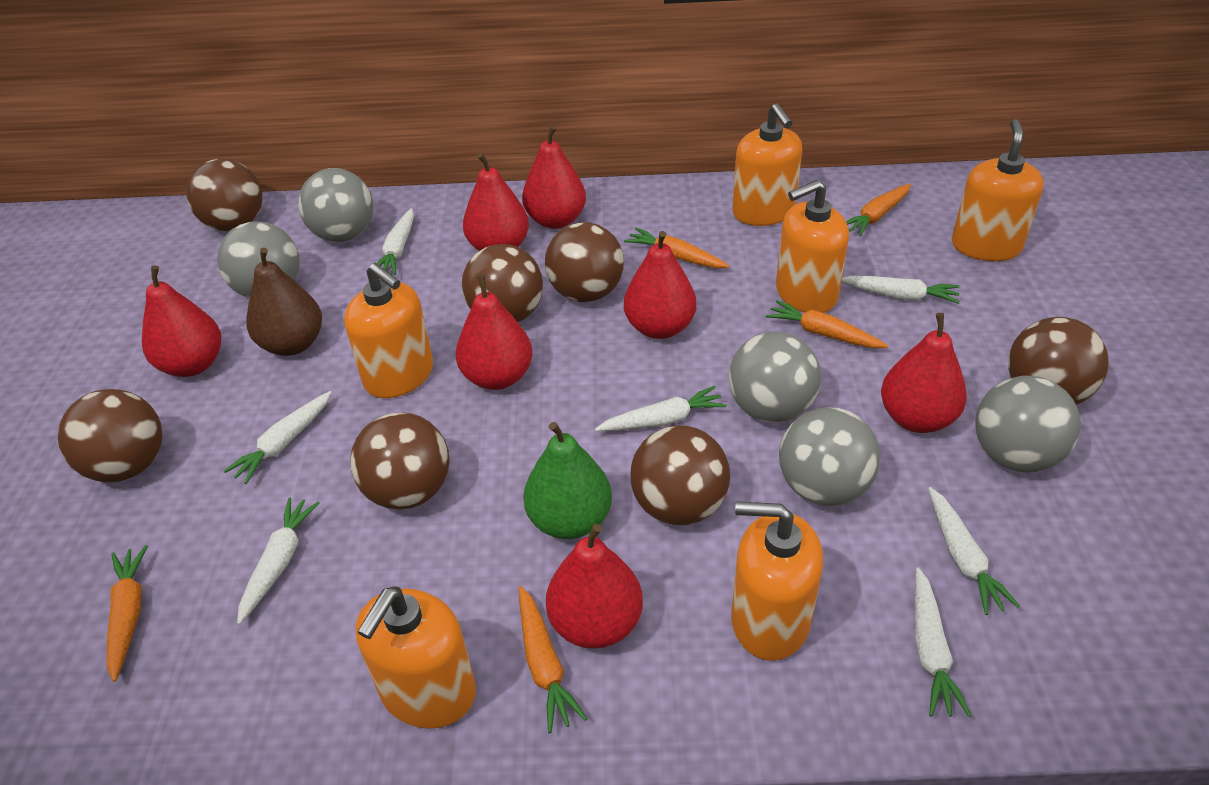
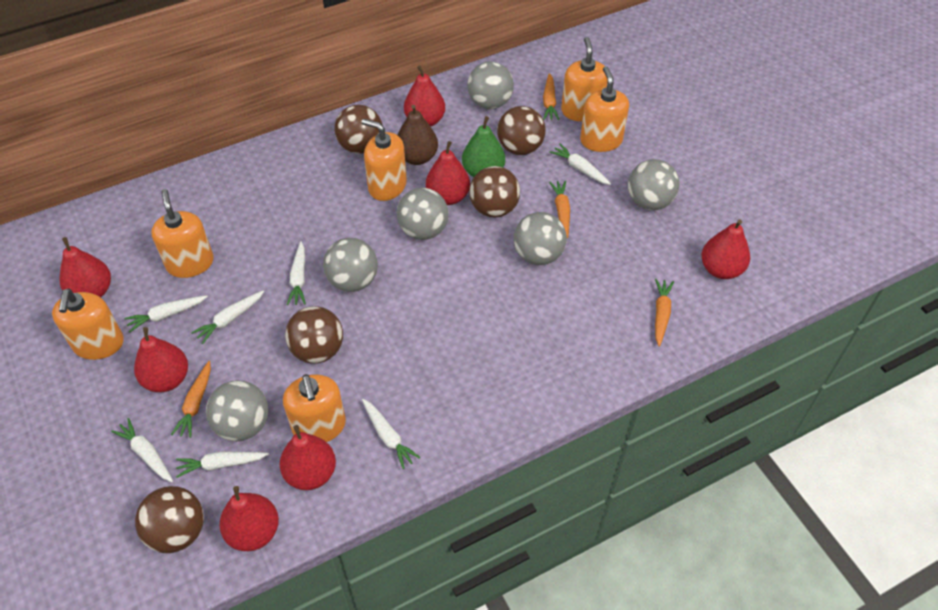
brown ball: [58,389,162,482] [186,158,262,231] [350,412,450,510] [462,244,543,322] [545,222,624,302] [630,426,730,525] [1008,317,1109,405] = 7 -> [135,486,204,553] [285,306,343,364] [334,105,383,154] [469,166,520,218] [497,106,546,155] = 5
grey ball: [217,221,300,298] [298,168,373,242] [729,331,821,423] [779,407,880,506] [975,376,1081,472] = 5 -> [206,380,268,441] [323,238,378,292] [397,188,448,240] [467,61,514,109] [514,212,567,265] [628,159,680,210] = 6
orange carrot: [107,545,148,682] [519,586,587,733] [624,228,730,268] [766,300,888,348] [846,184,911,236] = 5 -> [171,361,211,438] [543,73,559,120] [549,181,570,238] [655,279,674,346] = 4

